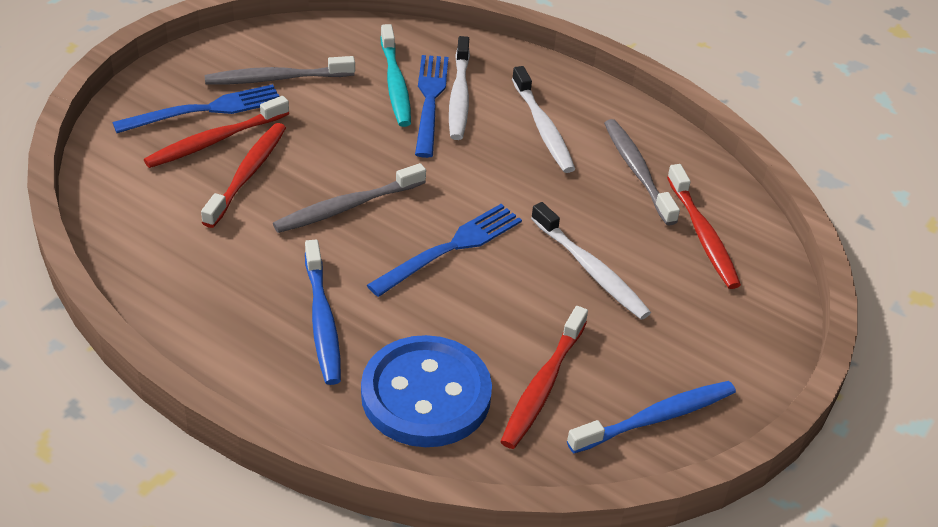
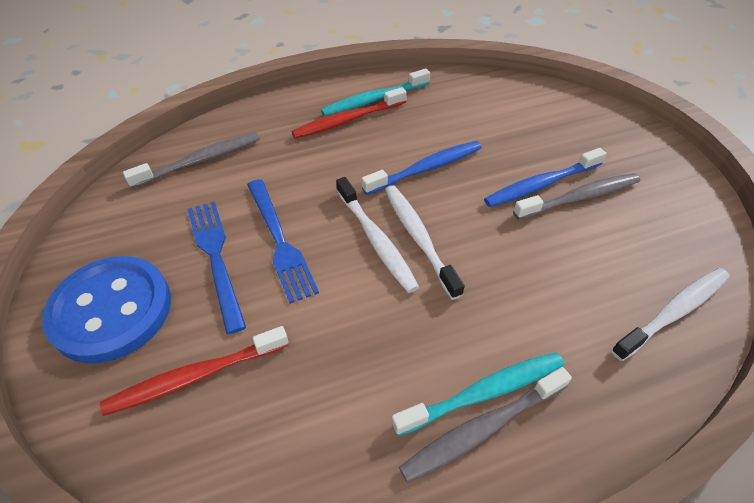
blue fork: [112,84,279,133] [367,204,522,297] [415,55,449,158] = 3 -> [188,201,246,334] [247,179,319,304] = 2
red toothbrush: [144,96,289,168] [201,123,286,228] [500,306,588,449] [667,164,741,289] = 4 -> [100,326,289,416] [291,87,407,139] = 2
turquoise toothbrush: [380,24,411,127] = 1 -> [321,68,430,117] [391,352,564,436] = 2

